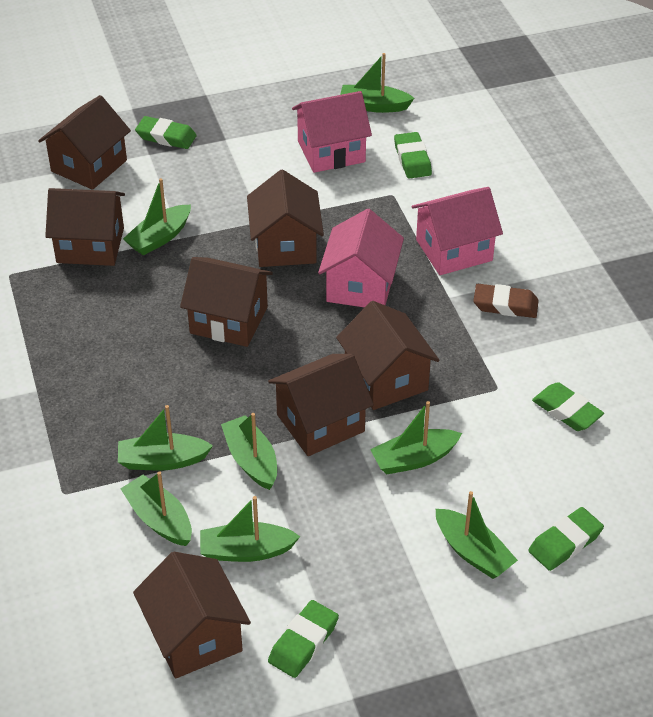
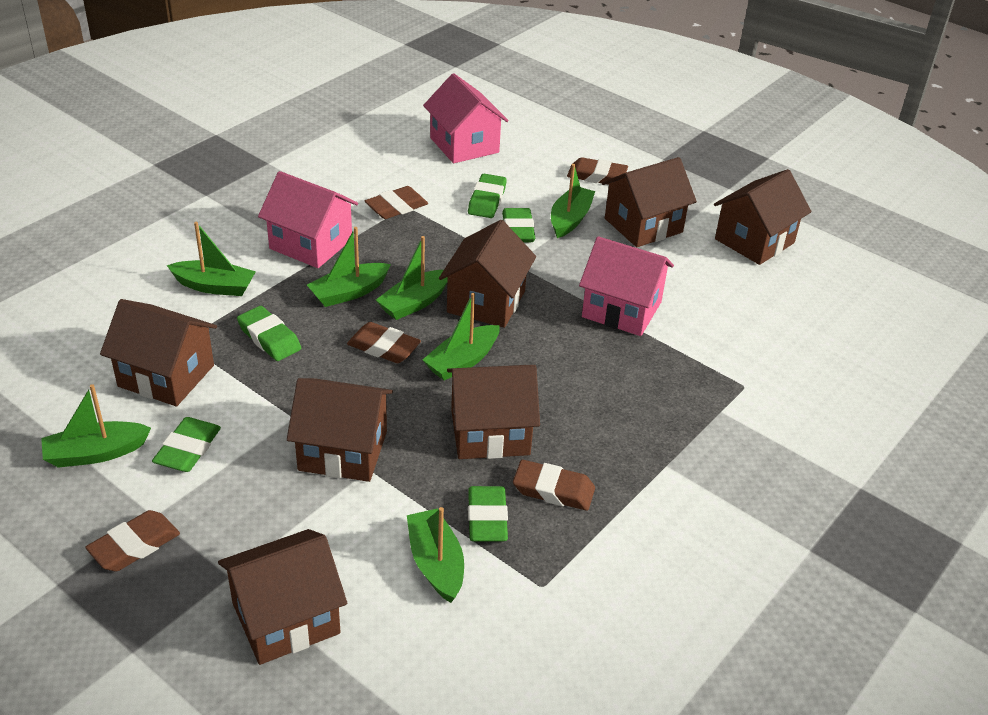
brown eraser: [473,284,539,318] = 1 -> [85,510,180,571] [347,322,421,363] [365,186,428,219] [513,460,595,511] [567,157,628,185] = 5
green boat: [118,405,213,471] [121,471,192,546] [123,178,191,256] [200,496,300,562] [221,413,277,490] [340,53,414,113] [370,401,462,474] [436,491,518,579] = 8 -> [41,384,151,468] [167,222,256,296] [307,227,391,307] [376,236,448,320] [407,507,464,603] [423,293,500,380] [551,164,595,238] = 7

